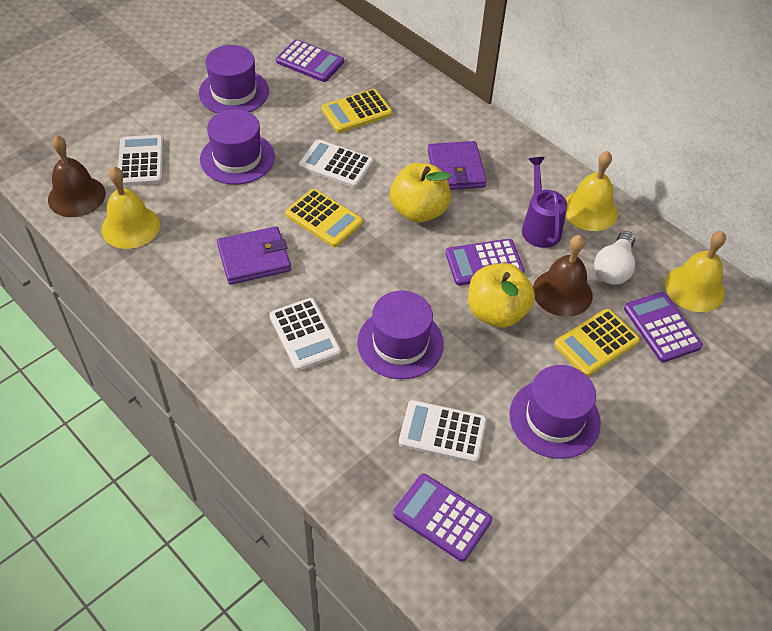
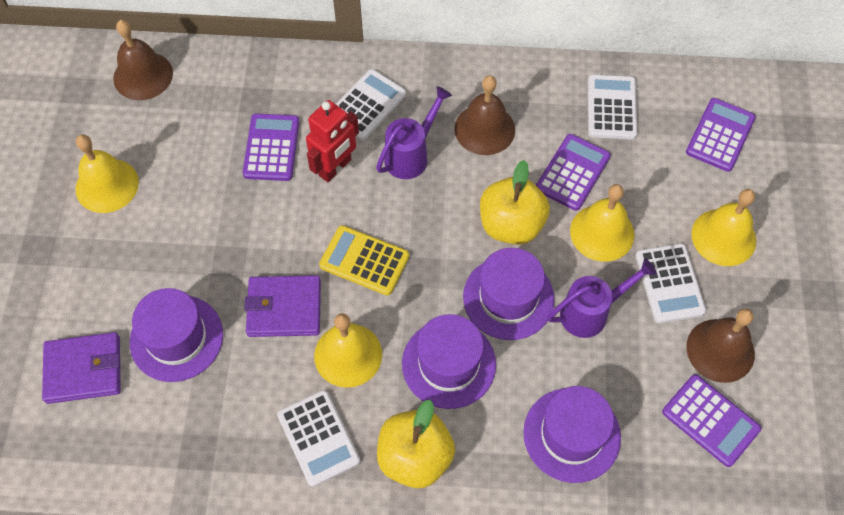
brown bell: [48,135,106,217] [533,235,593,317] = 2 -> [113,20,173,100] [454,76,515,155] [686,308,755,383] = 3
purple watering can: [522,157,567,248] = 1 -> [376,86,452,179] [547,258,657,338] = 2
red robot: none = 0 -> [306,100,359,182] = 1
white light bulb: [594,231,635,285] = 1 -> none = 0
yellow bell: [101,166,160,249] [565,151,618,231] [665,231,726,312] = 3 -> [76,135,139,213] [314,313,382,388] [570,184,635,262] [691,189,756,266] = 4
yellow calculator: [285,189,363,247] [321,89,392,133] [554,309,640,376] = 3 -> [319,225,409,295] = 1

